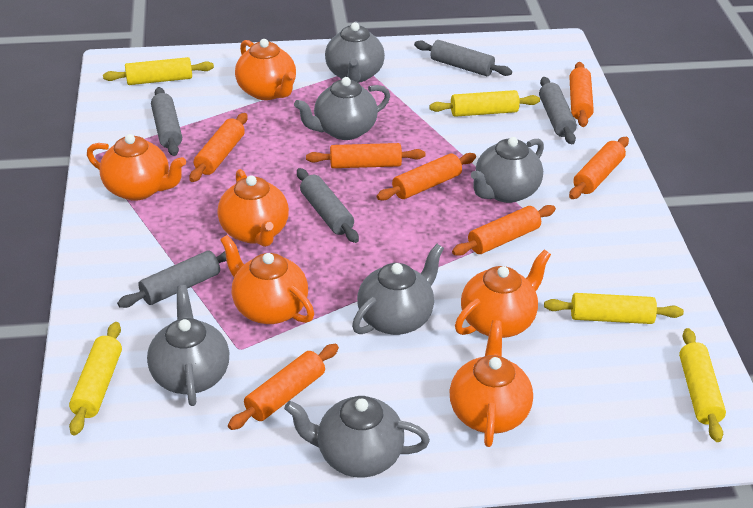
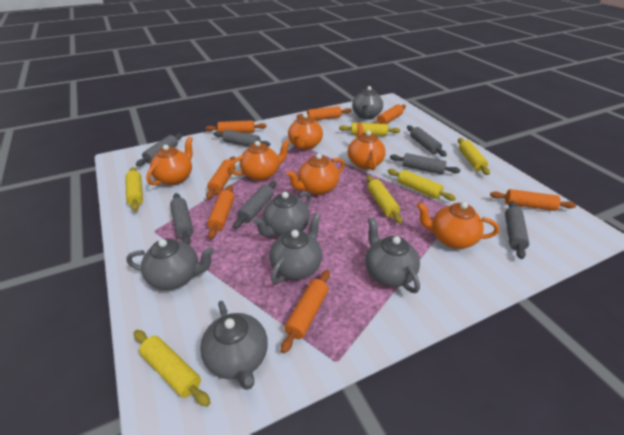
grey rolling pin: [117,251,239,308] [151,87,182,156] [297,168,359,243] [414,40,512,76] [539,77,577,144] = 5 -> [136,133,182,166] [170,193,193,245] [214,130,270,147] [233,181,276,229] [390,153,460,175] [407,126,447,157] [505,201,529,259] = 7
yellow rolling pin: [69,322,122,435] [103,57,214,85] [429,90,540,117] [544,293,684,324] [679,328,726,442] = 5 -> [125,167,143,211] [134,330,211,407] [339,122,400,136] [366,175,402,224] [388,169,456,201] [458,138,490,175] = 6

